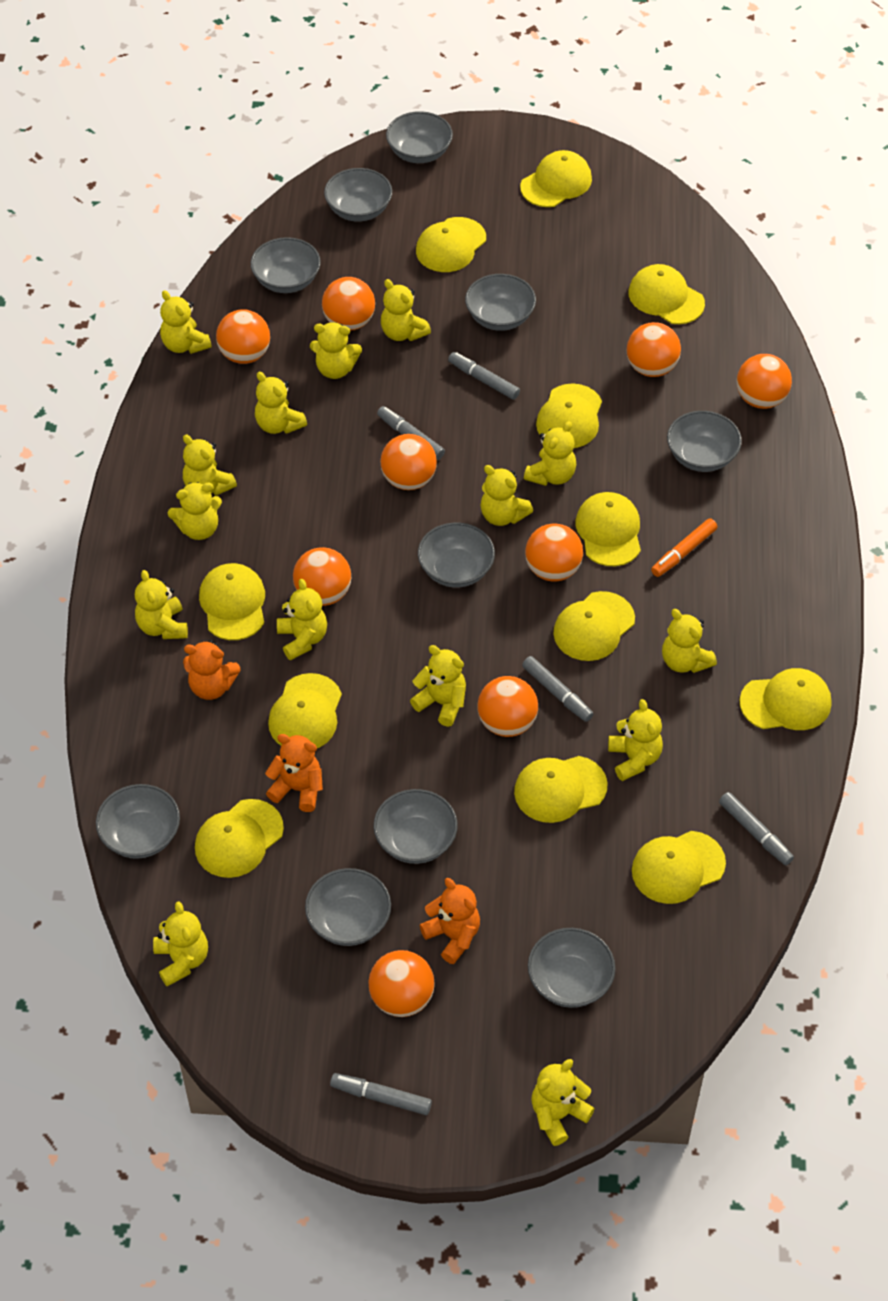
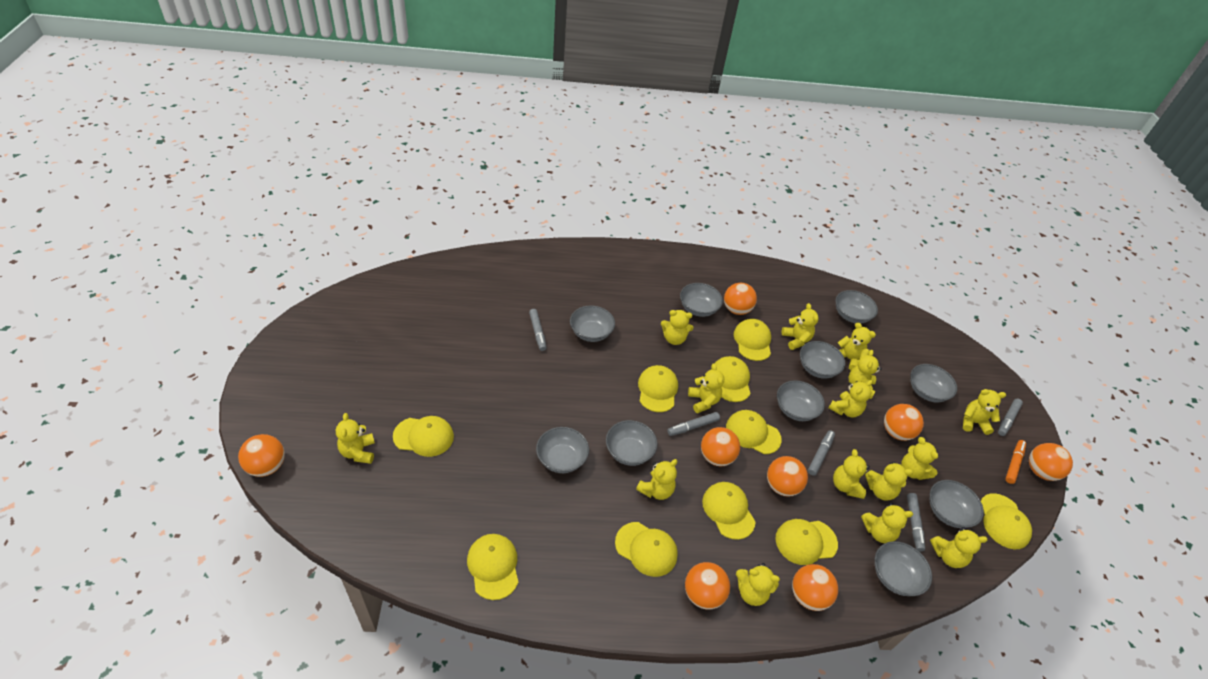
orange ball: [216,309,270,364] [293,547,351,606] [322,277,375,331] [368,950,434,1017] [380,434,437,490] [477,676,538,737] [525,524,583,581] [627,322,681,377] [737,354,792,409] = 9 -> [238,434,285,477] [685,562,730,609] [701,427,740,466] [724,283,757,315] [767,456,808,497] [792,564,838,611] [884,404,924,441] [1029,443,1073,481] = 8
orange teddy bear: [183,640,241,700] [265,734,323,812] [420,878,480,964] = 3 -> none = 0
yellow cap: [195,799,284,878] [199,563,265,640] [268,673,342,748] [416,217,486,272] [514,756,608,823] [520,150,592,207] [536,383,602,448] [553,591,635,661] [576,492,641,566] [629,264,705,324] [632,831,726,904] [740,668,831,730] = 12 -> [393,416,454,457] [467,534,519,600] [615,522,678,577] [638,365,678,412] [702,482,756,540] [711,356,750,402] [726,410,782,454] [734,319,771,361] [775,519,838,565] [981,493,1032,549] = 10

